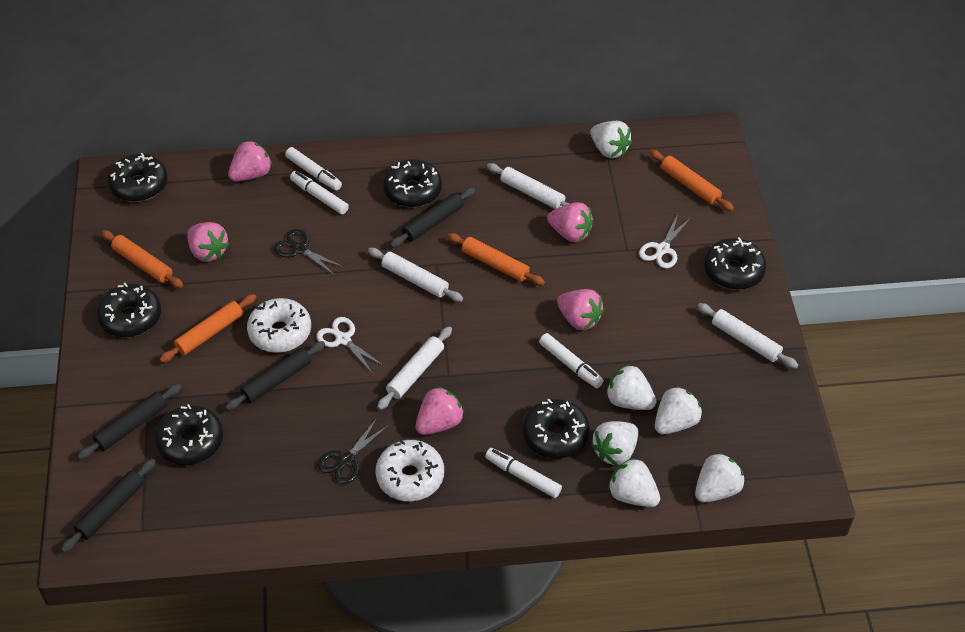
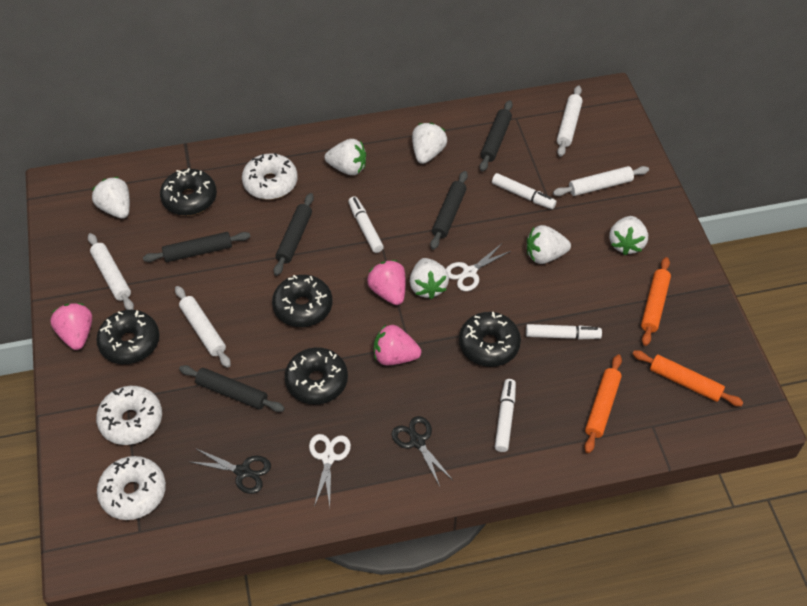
black donut: [97,283,161,337] [108,153,168,202] [155,404,223,465] [383,159,442,207] [522,399,590,459] [704,237,766,290] = 6 -> [96,310,160,364] [160,168,217,216] [272,275,332,327] [285,347,348,405] [459,312,521,367] = 5
black rolling pin: [61,459,156,553] [77,384,181,460] [225,341,325,411] [390,187,475,248] = 4 -> [143,232,250,262] [179,365,285,412] [274,193,314,276] [430,171,468,250] [479,100,513,172] = 5
orange rolling pin: [101,230,183,288] [159,294,256,363] [447,233,545,286] [650,150,734,211] = 4 -> [584,355,622,453] [633,350,744,406] [641,257,671,346] = 3
pink strawberry: [187,222,229,262] [228,140,272,181] [416,386,464,435] [547,202,593,242] [557,289,604,330] = 5 -> [50,303,92,350] [367,260,406,305] [374,325,421,365] = 3
white donut: [247,298,311,353] [375,440,444,501] = 2 -> [96,386,162,445] [97,456,166,520] [242,153,297,200] = 3

